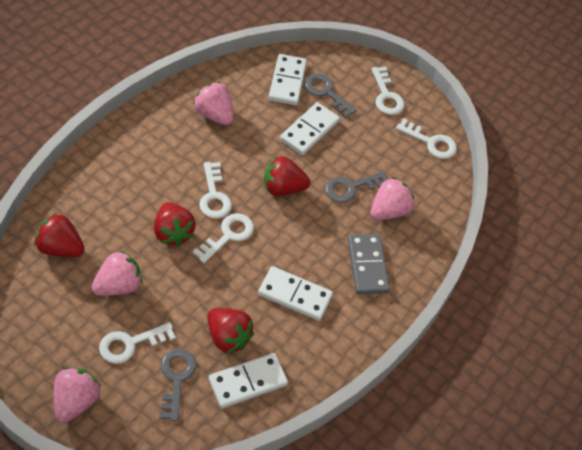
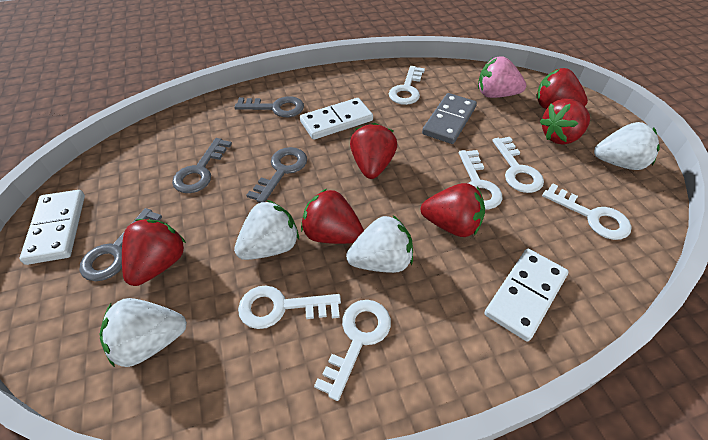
grey key: [159,349,197,421] [304,73,357,118] [325,171,388,203] = 3 -> [80,208,162,281] [172,138,232,193] [234,96,304,117] [247,147,307,203] = 4
pink strawberry: [53,367,101,423] [91,250,143,296] [194,82,234,125] [370,177,414,220] = 4 -> [478,56,526,98] = 1
red strawberry: [34,213,85,257] [154,202,196,247] [207,308,254,353] [264,156,310,196] = 4 -> [122,219,186,286] [301,189,364,244] [350,123,397,179] [421,183,485,237] [536,68,588,109] [539,98,590,145] = 6
white domino: [209,353,288,408] [258,266,333,321] [269,54,307,105] [280,102,340,155] = 4 -> [19,190,85,265] [300,98,373,140] [485,249,569,341] = 3
white key: [99,322,176,364] [193,213,254,263] [199,162,232,218] [372,66,404,115] [396,118,457,159] = 5 -> [238,286,341,329] [314,300,391,401] [389,66,425,105] [459,150,502,209] [492,137,544,193] [542,183,632,240] = 6
white strawberry: none = 0 -> [99,298,187,367] [234,200,299,260] [346,215,413,273] [594,122,660,170] = 4

